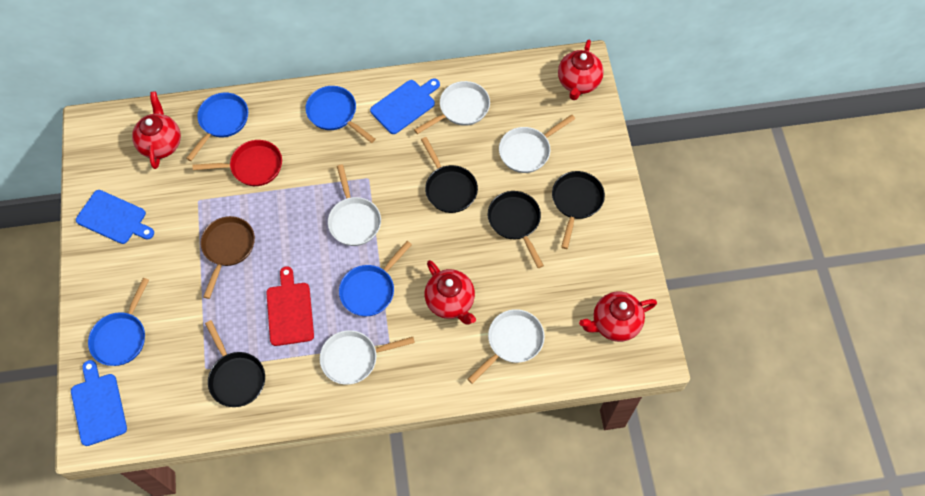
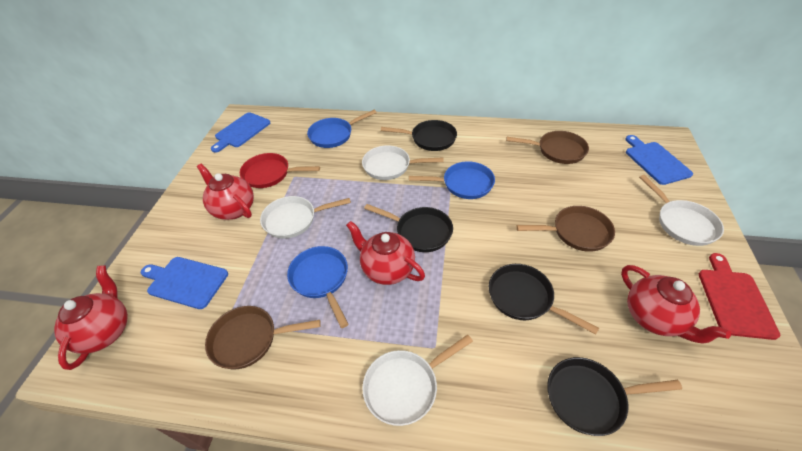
blue pan: [88,278,149,366] [186,93,248,161] [305,86,375,143] [339,241,412,316] = 4 -> [287,246,348,328] [307,110,377,148] [409,161,495,199] = 3
brown pan: [201,216,255,299] = 1 -> [205,306,321,370] [506,131,589,164] [516,206,615,252] = 3
white pan: [320,330,415,385] [328,164,381,246] [414,81,490,134] [468,309,545,384] [499,114,575,173] = 5 -> [260,196,351,239] [362,145,444,180] [362,335,473,426] [639,175,724,246] = 4

